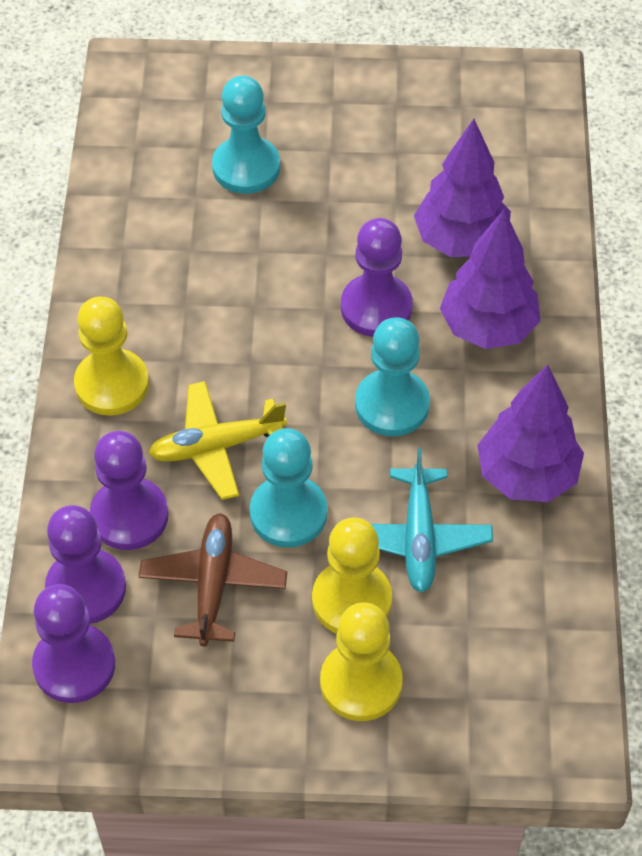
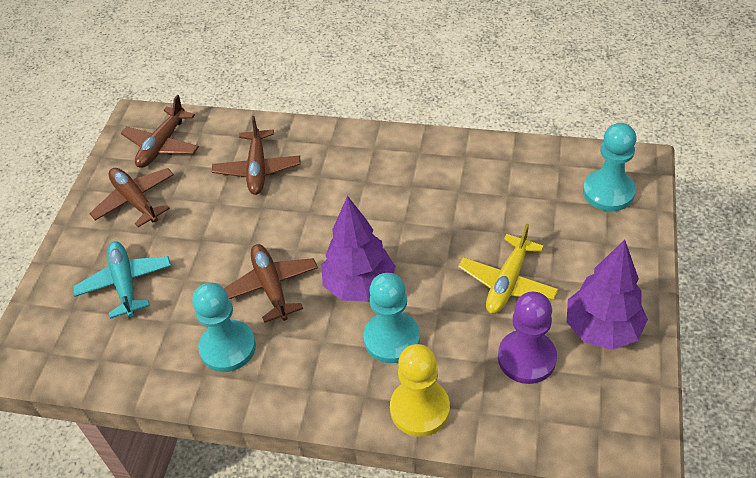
brown plane: [138,513,287,647] = 1 -> [89,168,174,227] [121,95,199,168] [212,116,300,195] [224,244,318,323] = 4
purple pawn: [32,584,115,703] [45,505,126,624] [90,431,169,550] [341,218,413,337] = 4 -> [498,292,557,384] = 1
purple tree: [414,119,511,257] [440,209,541,349] [477,365,584,502] = 3 -> [321,196,396,301] [567,240,648,350] = 2
yellow pawn: [74,296,149,416] [312,517,392,634] [320,603,403,721] = 3 -> [390,344,450,437] = 1

